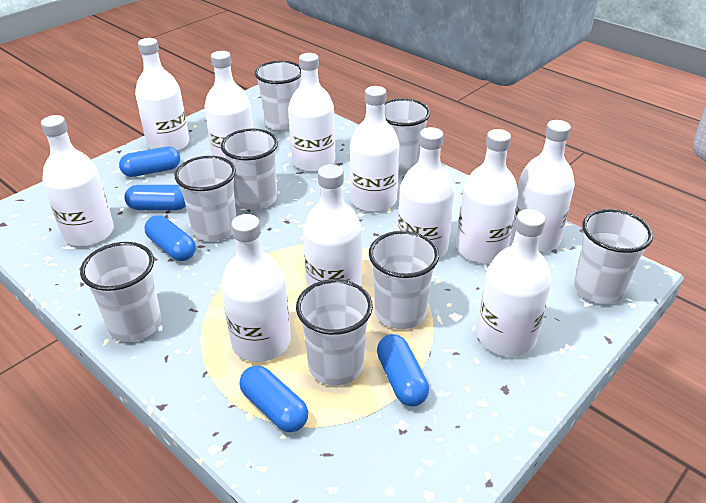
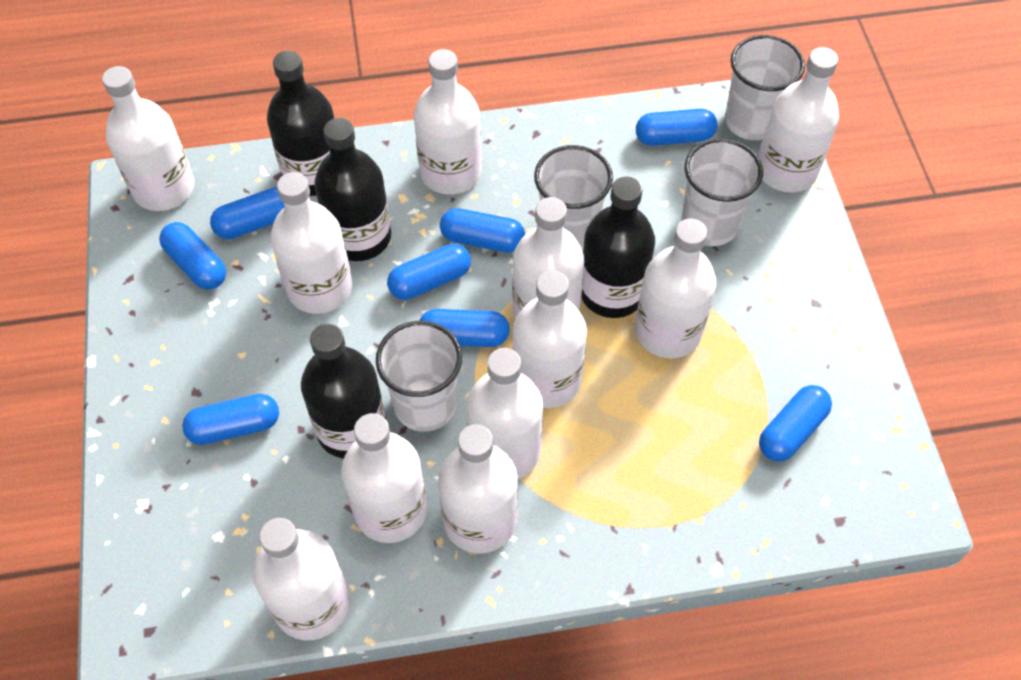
black bottle: none = 0 -> [267,51,334,196] [301,324,386,458] [314,118,391,261] [581,176,655,318] = 4
blue capsule: [119,146,180,177] [124,185,186,210] [144,215,196,261] [239,365,308,432] [377,334,429,406] = 5 -> [159,222,226,289] [182,394,279,445] [210,187,285,239] [387,244,471,300] [419,309,510,347] [440,208,525,253] [636,109,718,146] [759,385,832,462] = 8
white cup: [80,242,161,342] [175,156,236,241] [221,129,278,210] [255,61,301,131] [296,279,373,385] [369,231,439,329] [384,98,430,175] [574,209,653,304] = 8 -> [376,321,462,432] [534,145,613,251] [682,138,763,246] [725,35,805,140] = 4

